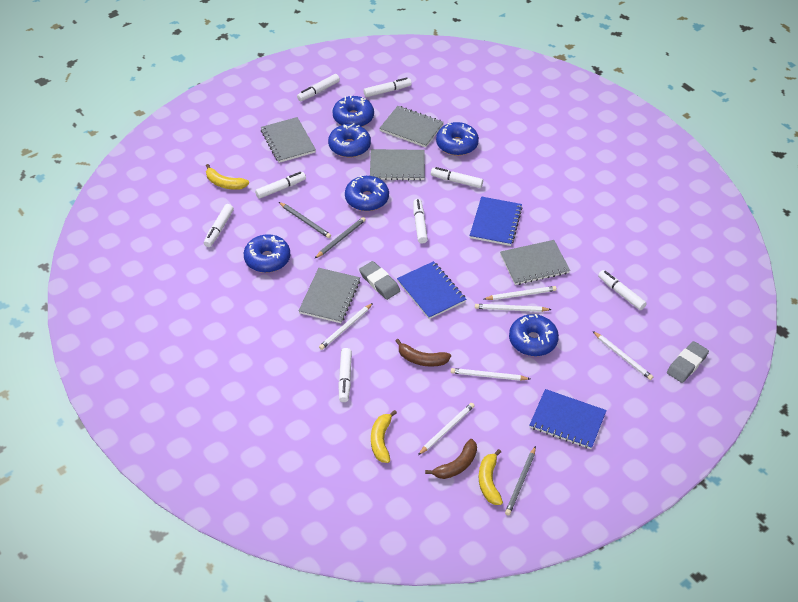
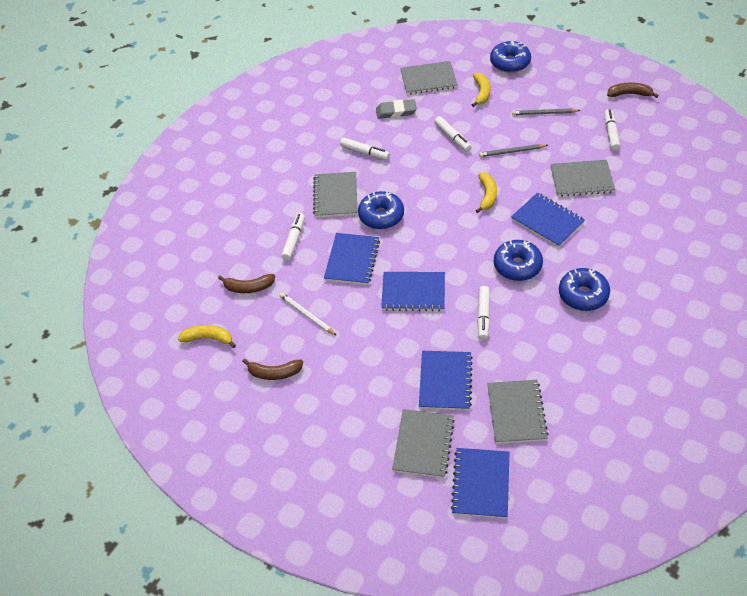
blue donut: [244,234,290,273] [328,123,371,157] [332,95,374,127] [345,176,389,211] [436,122,479,156] [509,314,559,356] = 6 -> [358,191,404,229] [490,41,531,73] [494,240,543,281] [559,268,610,311] = 4
blue notebook: [397,261,466,319] [470,196,523,246] [530,389,607,449] = 3 -> [324,233,380,285] [381,272,445,311] [419,351,473,410] [451,448,510,519] [511,193,585,247] = 5
brown banana: [395,339,451,367] [425,439,477,479] = 2 -> [218,274,275,293] [242,359,303,380] [607,83,659,98] = 3
grey eraser: [359,261,400,300] [667,341,709,383] = 2 -> [376,99,417,119] = 1
grey pencil: [279,202,331,238] [315,217,366,258] [505,446,536,516] = 3 -> [479,144,548,157] [512,109,581,115] = 2
white marker: [204,204,234,247] [255,172,306,199] [297,74,340,101] [338,348,352,402] [363,77,412,97] [413,199,428,244] [431,167,483,188] [598,270,647,310] = 8 -> [281,213,305,261] [340,137,390,160] [434,116,471,152] [477,286,490,340] [604,109,621,151] = 5
white pencil: [319,303,373,350] [418,403,475,455] [451,368,530,381] [475,304,551,312] [484,286,557,300] [593,331,653,380] = 6 -> [279,293,337,336] = 1

